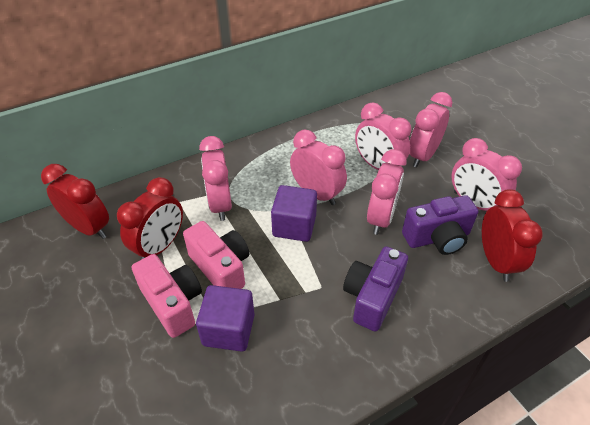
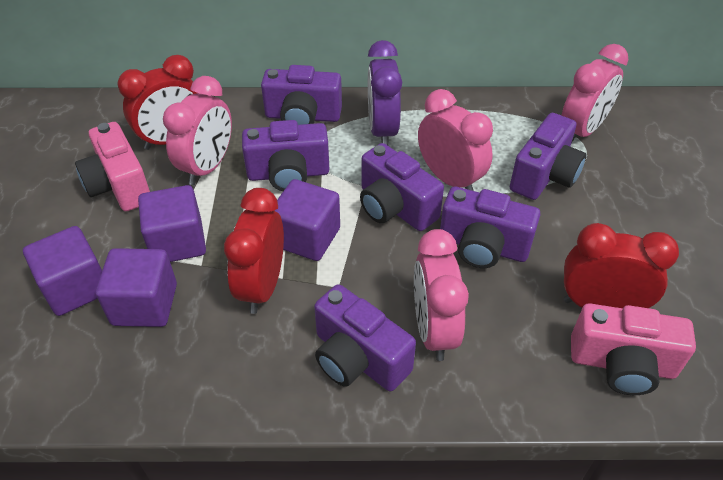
pink clock: [199,136,232,221] [290,130,347,205] [355,103,411,170] [367,149,407,235] [409,92,453,168] [452,138,522,211] = 6 -> [163,76,232,185] [414,229,469,361] [418,89,493,191] [562,44,629,142] = 4
purple camera: [343,246,408,332] [402,195,478,255] = 2 -> [242,120,329,191] [261,65,342,125] [314,284,416,391] [360,143,444,231] [440,186,540,268] [510,113,586,200] = 6
purple clock: none = 0 -> [368,40,402,145] = 1
purple cube: [196,285,255,352] [271,185,317,242] = 2 -> [23,226,102,316] [96,248,177,327] [138,185,206,262] [274,179,340,261] = 4

